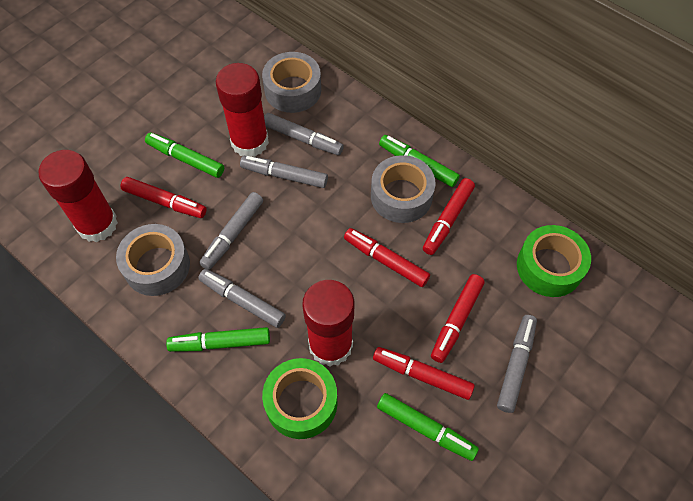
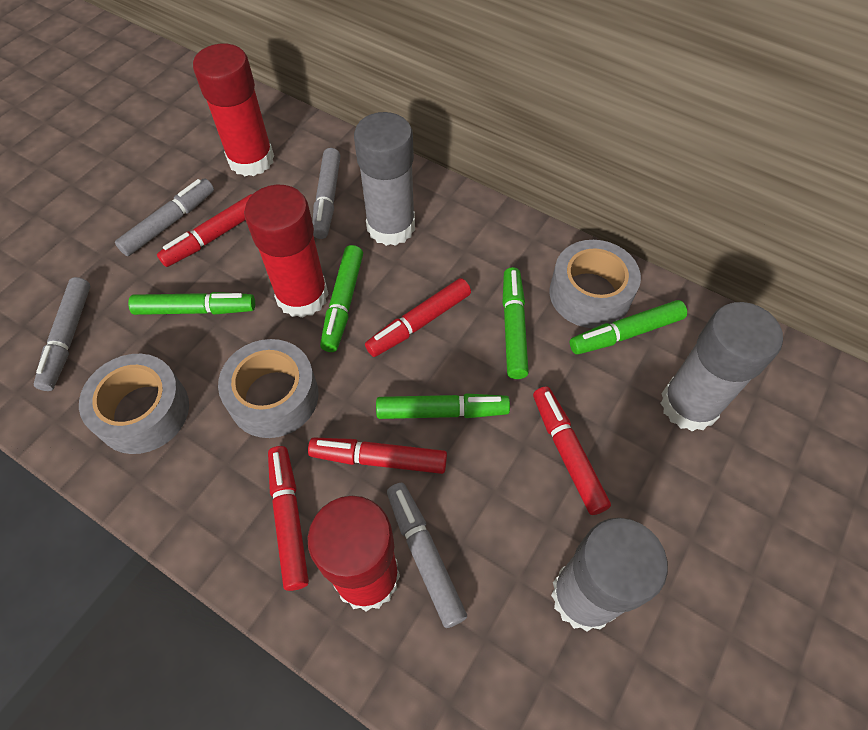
green marker: [145,132,224,178] [166,327,270,352] [377,393,479,461] [379,135,460,187] = 4 -> [128,292,255,315] [320,245,363,352] [376,393,510,419] [502,267,529,379] [570,300,687,354] = 5
green tape: [262,358,338,439] [517,225,591,297] = 2 -> none = 0
grey glue stick: none = 0 -> [354,112,415,246] [551,518,668,632] [660,302,783,431] = 3
grey marker: [198,269,286,328] [199,192,263,270] [240,156,328,188] [264,113,344,155] [497,315,537,413] = 5 -> [34,277,91,391] [115,179,214,256] [313,148,341,239] [387,483,467,628] = 4

